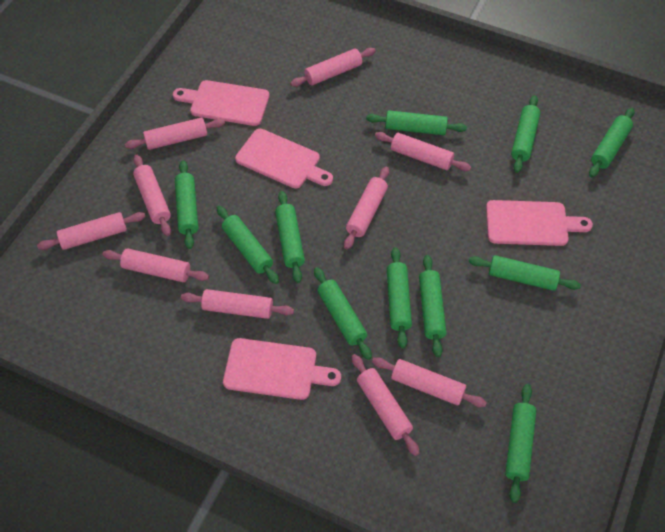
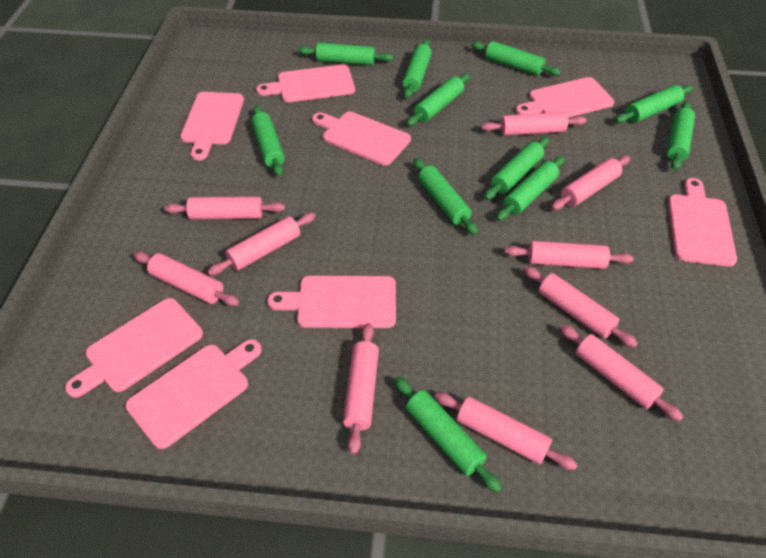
pink cutting board: [173,80,269,126] [223,338,341,400] [235,129,333,189] [486,200,593,246] = 4 -> [65,298,203,398] [125,339,262,449] [180,92,244,161] [256,65,355,102] [267,276,396,328] [312,112,411,166] [516,77,614,118] [668,178,737,267] = 8

